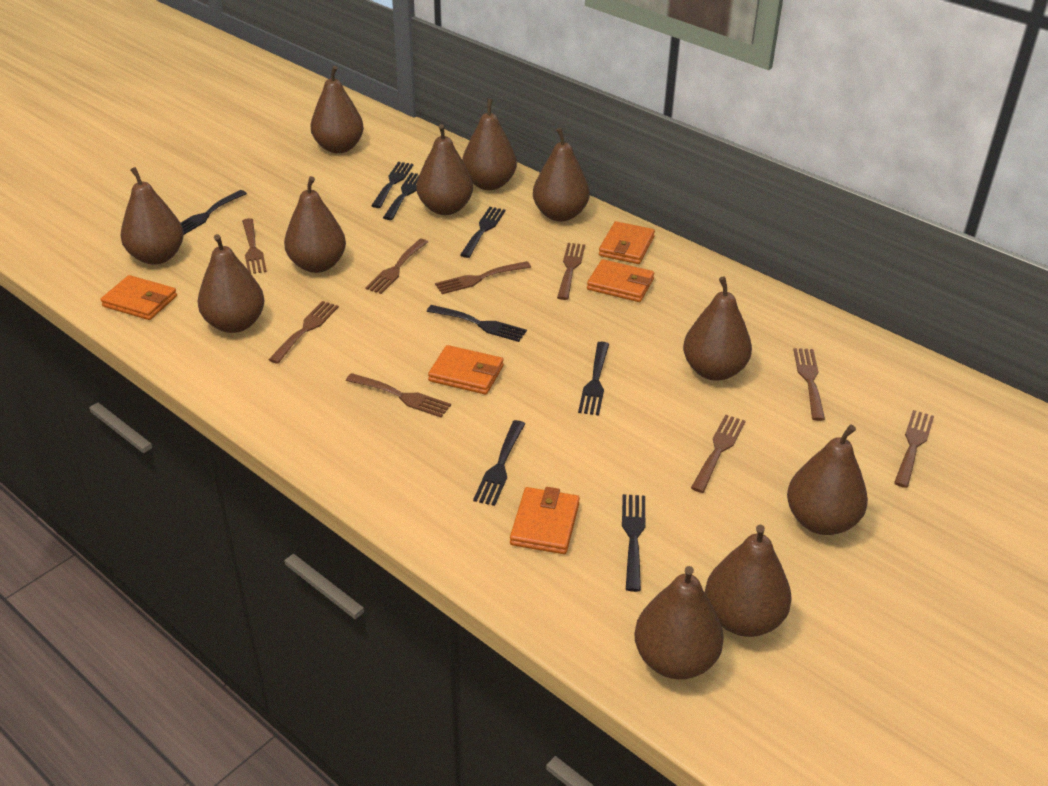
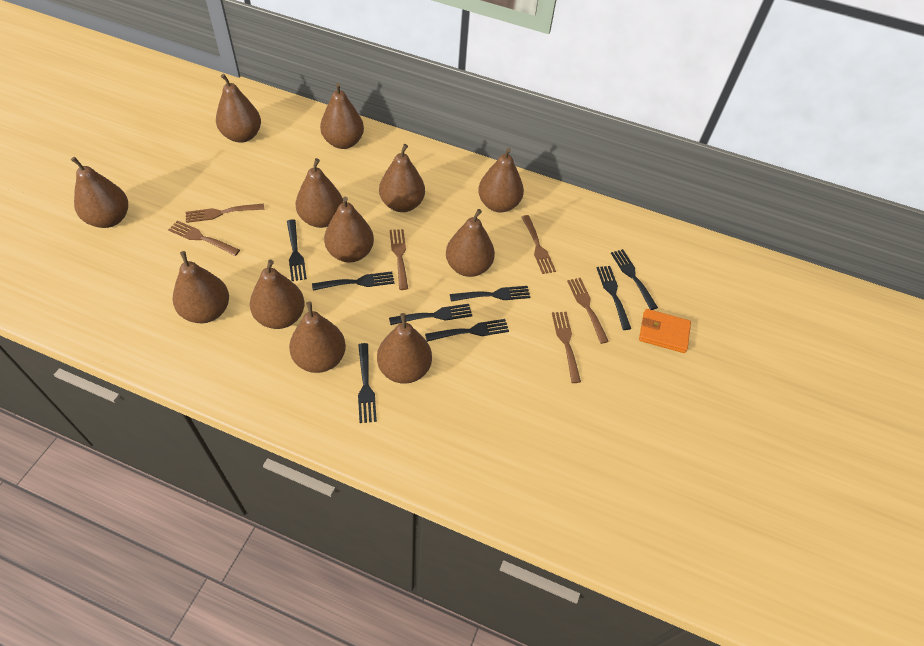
brown fork: [242,218,267,274] [269,301,339,364] [346,373,451,417] [365,239,428,294] [435,261,531,294] [557,243,585,300] [691,414,745,493] [793,348,825,421] [894,410,934,488] = 9 -> [168,221,240,256] [186,203,264,223] [390,229,408,290] [522,215,556,274] [552,312,581,383] [567,278,609,344] = 6
brown pear: [121,167,184,264] [197,234,265,333] [284,176,346,273] [311,66,364,153] [416,124,473,215] [462,99,517,190] [533,128,590,221] [634,566,724,679] [683,276,752,381] [705,525,792,637] [787,424,868,535] = 11 -> [71,157,128,228] [173,251,229,323] [216,74,261,143] [250,260,305,329] [289,302,346,373] [296,158,343,228] [320,83,364,149] [324,197,374,263] [377,313,432,384] [379,144,425,212] [446,209,495,277] [478,148,524,213] = 12
orange wallet: [101,275,177,320] [428,345,504,395] [510,487,580,554] [587,259,654,302] [599,221,655,264] = 5 -> [639,309,691,353] = 1

